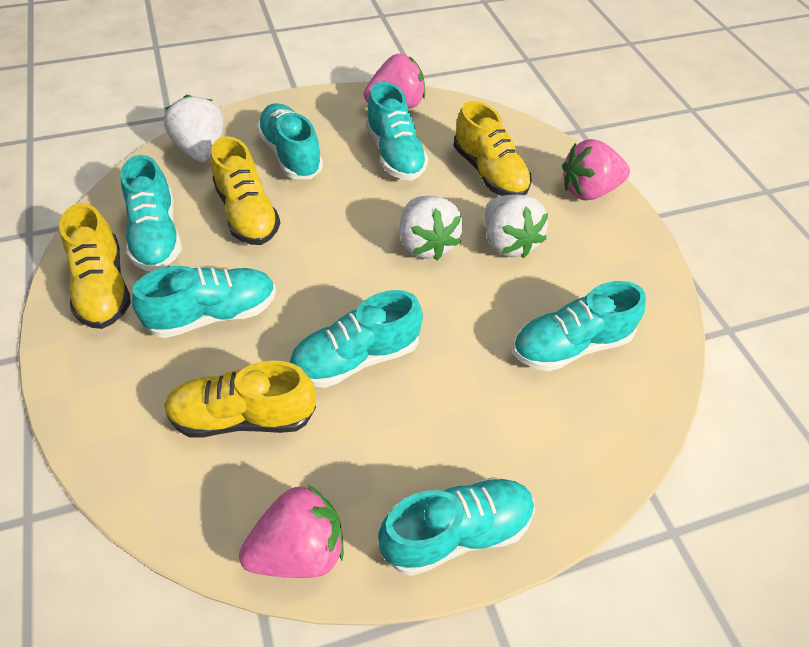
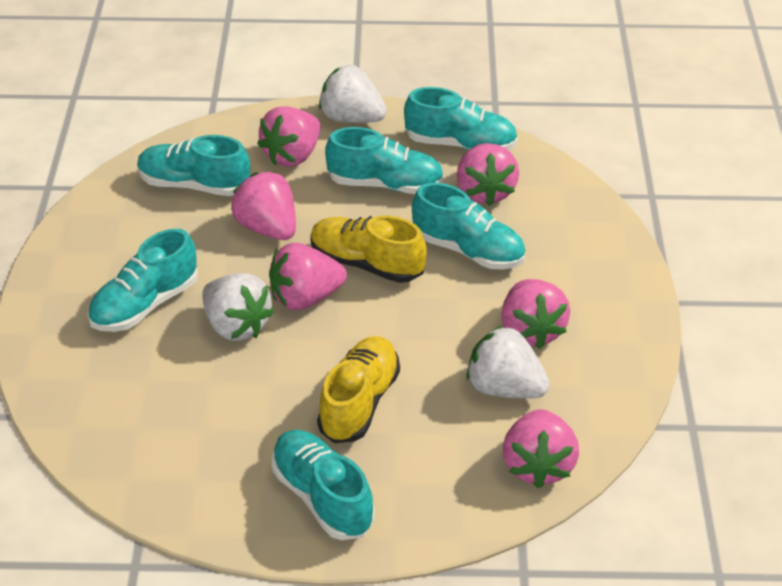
pink strawberry: [239,484,344,578] [364,54,425,109] [562,139,630,200] = 3 -> [231,172,296,240] [257,106,320,167] [269,243,347,310] [456,143,519,206] [501,279,570,349] [503,409,579,488] = 6
turquoise shoe: [120,155,182,271] [132,266,276,338] [257,103,323,179] [289,290,423,388] [366,82,428,180] [378,477,535,576] [513,281,646,371] = 7 -> [88,229,198,332] [137,135,250,196] [272,430,374,540] [325,127,444,194] [404,87,518,150] [412,183,526,270] = 6
yellow shoe: [59,203,131,329] [164,360,316,438] [211,136,280,245] [454,101,532,196] = 4 -> [310,215,427,283] [317,336,400,443] = 2

